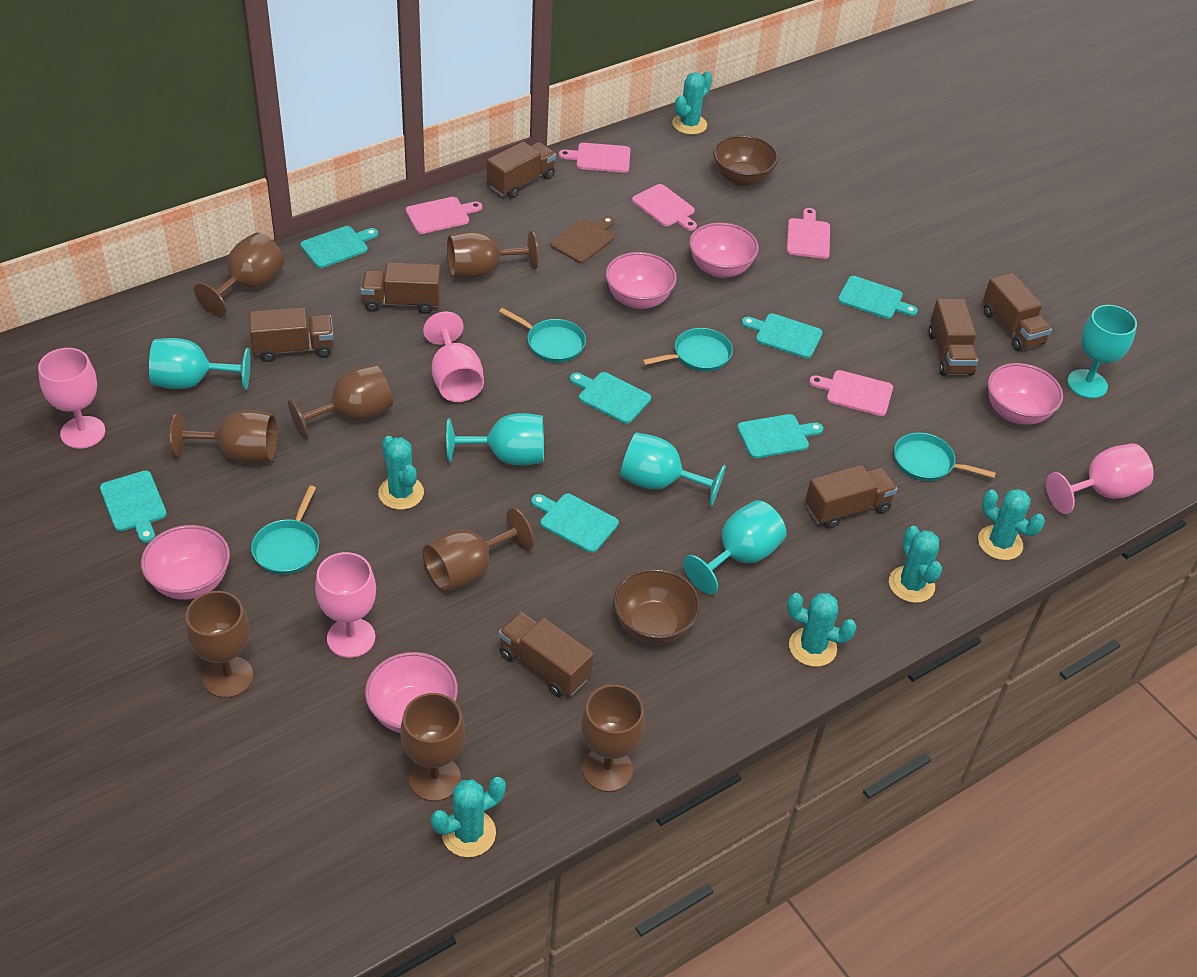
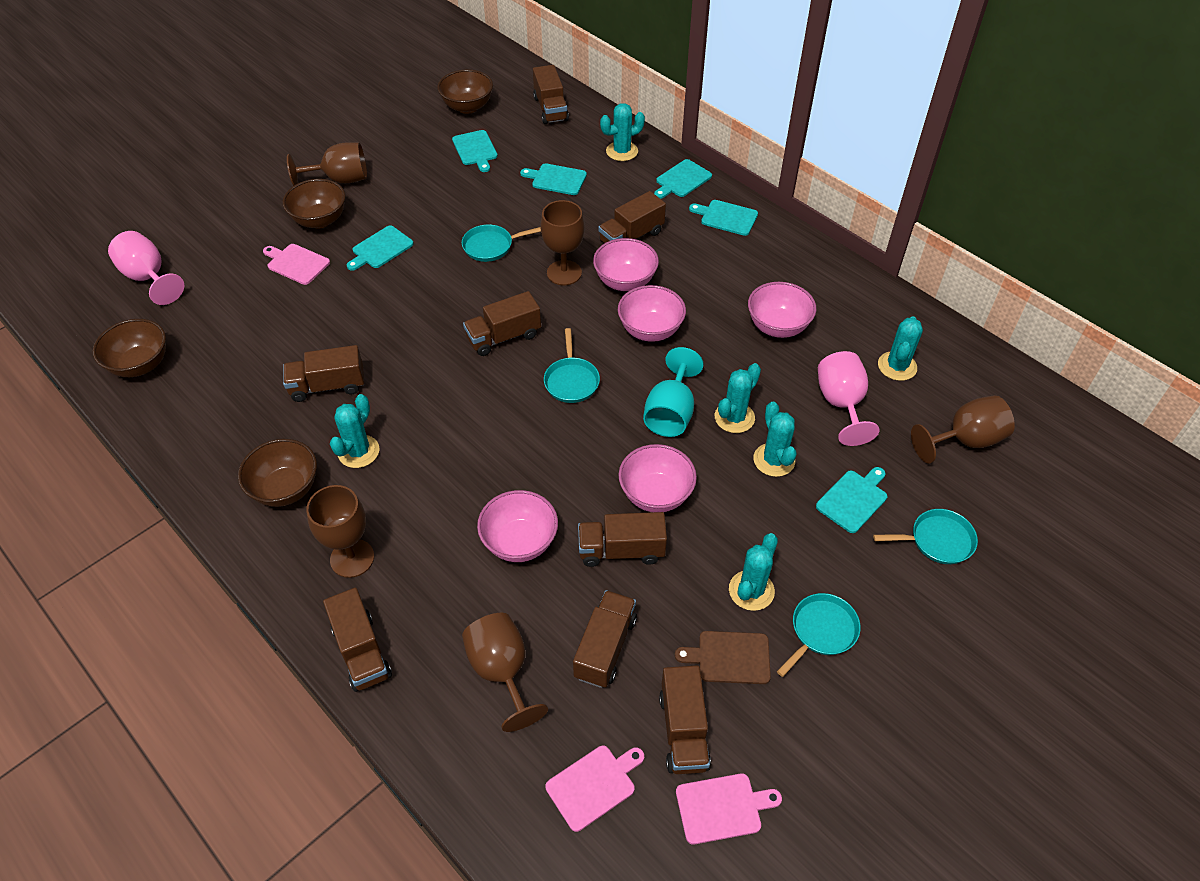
brown bowl: [613,569,700,644] [713,135,778,187] = 2 -> [93,319,166,377] [238,439,317,507] [282,179,346,228] [437,69,493,114] = 4
brown goblet: [170,410,278,463] [185,591,253,698] [194,233,284,317] [288,364,393,440] [401,693,465,802] [423,508,534,592] [447,231,538,279] [581,685,645,792] = 8 -> [287,142,367,186] [306,485,374,578] [462,613,548,732] [541,200,585,285] [911,395,1015,464] = 5
brown truck: [249,307,334,362] [360,262,441,314] [487,141,556,198] [499,612,594,697] [805,465,897,529] [928,299,978,376] [983,273,1052,351] = 7 -> [283,345,364,402] [323,588,392,692] [463,291,541,356] [533,65,569,124] [573,590,637,688] [578,512,667,567] [598,191,666,243] [659,666,711,774] = 8
pink cutting board: [406,197,482,234] [559,143,630,173] [632,184,697,231] [787,208,830,259] [809,370,893,416] = 5 -> [263,244,330,285] [545,746,644,832] [676,773,782,844] = 3
pink goblet: [38,348,106,449] [315,552,376,658] [423,312,484,402] [1046,443,1154,514] = 4 -> [108,231,184,305] [818,351,880,446] = 2
turquoise cutting board: [100,471,167,543] [300,226,378,268] [531,494,619,553] [570,372,651,424] [737,414,824,459] [741,313,823,359] [838,276,918,319] = 7 -> [347,226,414,271] [452,130,498,172] [520,163,587,195] [654,159,712,199] [689,200,758,236] [816,467,887,533] = 6
turquoise goblet: [149,338,251,390] [446,413,544,466] [620,432,726,507] [683,500,787,595] [1067,305,1137,399] = 5 -> [643,347,704,437] = 1

